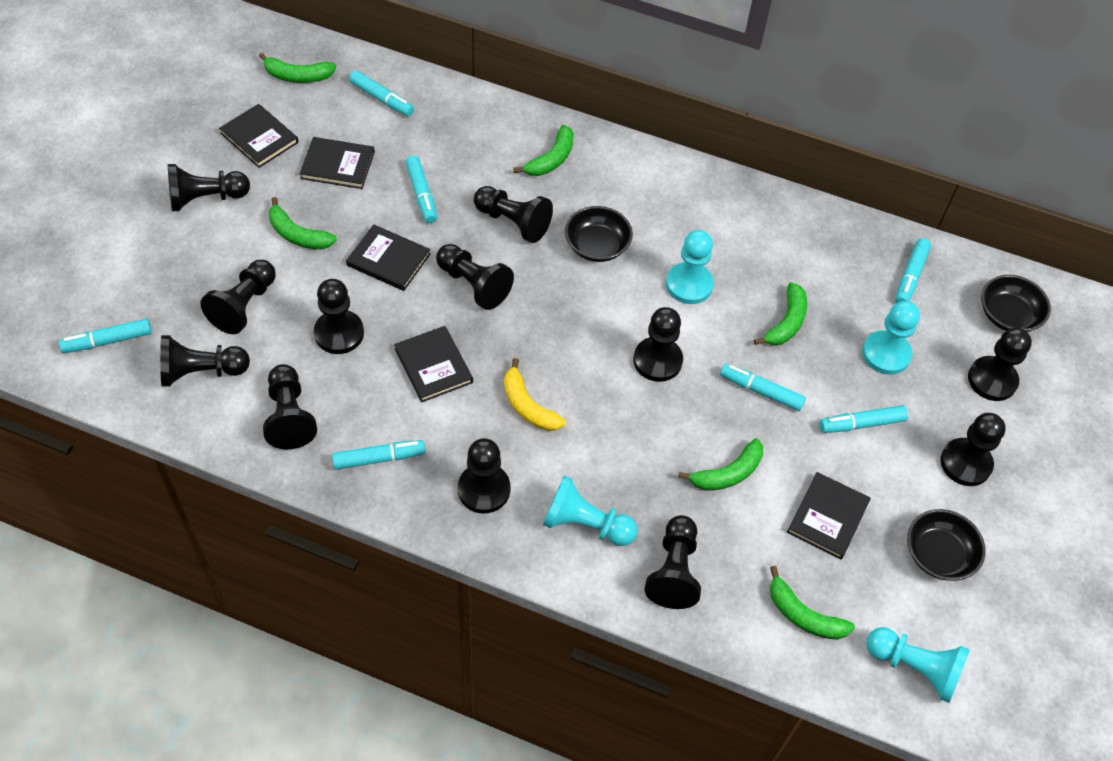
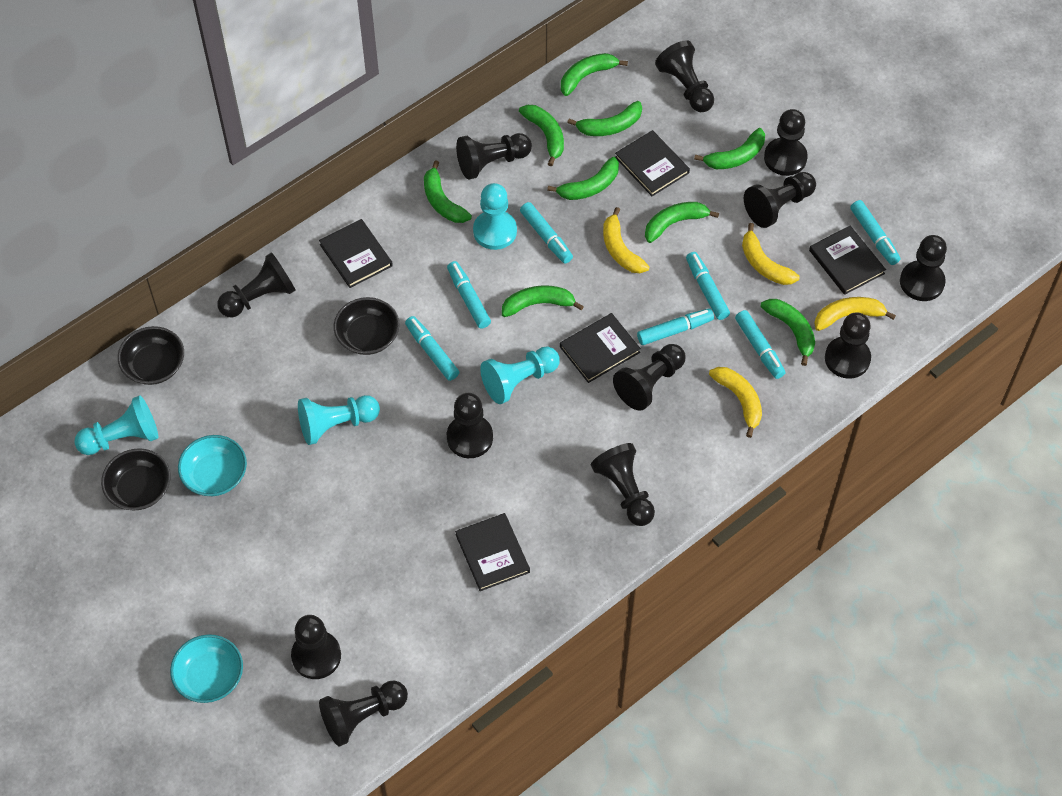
green banana: [259,53,336,83] [269,197,337,250] [514,125,574,176] [678,438,763,491] [754,282,807,346] [770,566,855,640] = 6 -> [424,160,472,223] [502,285,584,317] [519,105,564,167] [547,157,619,200] [561,53,628,96] [567,101,642,136] [645,202,719,243] [694,128,765,169] [760,299,815,366] = 9
turquoise bowl: none = 0 -> [170,634,243,703] [178,435,247,496] = 2
yellow banana: [504,358,566,431] = 1 -> [603,207,649,273] [709,367,762,438] [742,223,799,285] [814,297,896,331] = 4

